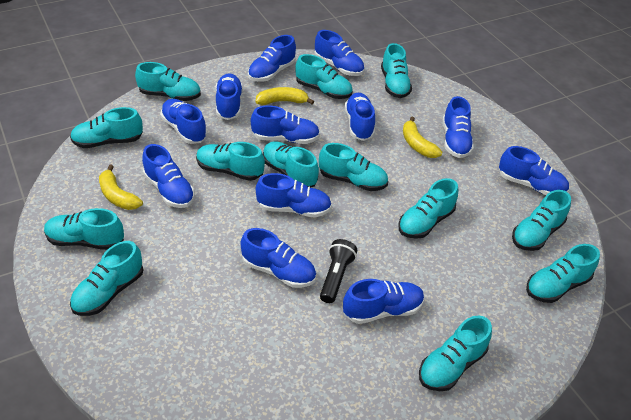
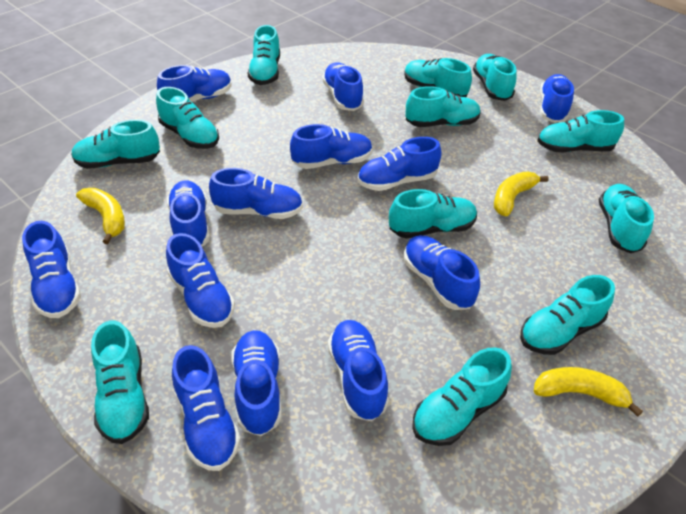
black flashlight: [320,239,357,303] = 1 -> none = 0
blue shoe: [142,144,195,208] [160,99,207,144] [216,73,243,120] [240,228,316,288] [248,35,296,82] [251,106,320,144] [256,173,332,218] [315,30,364,76] [343,279,424,324] [345,93,375,141] [443,96,474,158] [499,146,569,195] = 12 -> [22,221,81,318] [157,65,232,102] [166,233,235,328] [167,180,209,246] [172,345,241,471] [209,168,303,219] [231,330,282,436] [290,124,373,169] [322,63,364,111] [328,320,389,421] [358,137,442,191] [404,235,480,310] [540,74,574,123] = 13
turquoise shoe: [44,208,124,250] [70,107,143,148] [70,241,143,316] [135,62,201,101] [196,142,265,181] [263,141,319,188] [295,54,353,99] [319,143,388,191] [381,43,412,98] [398,178,458,239] [419,315,492,391] [512,190,571,251] [526,244,600,303] = 13 -> [71,120,160,169] [91,320,149,444] [156,87,219,149] [248,25,280,85] [389,189,477,238] [404,58,472,97] [406,86,481,127] [412,347,512,446] [473,54,516,101] [520,275,615,355] [537,110,624,152] [599,184,654,253] = 12

